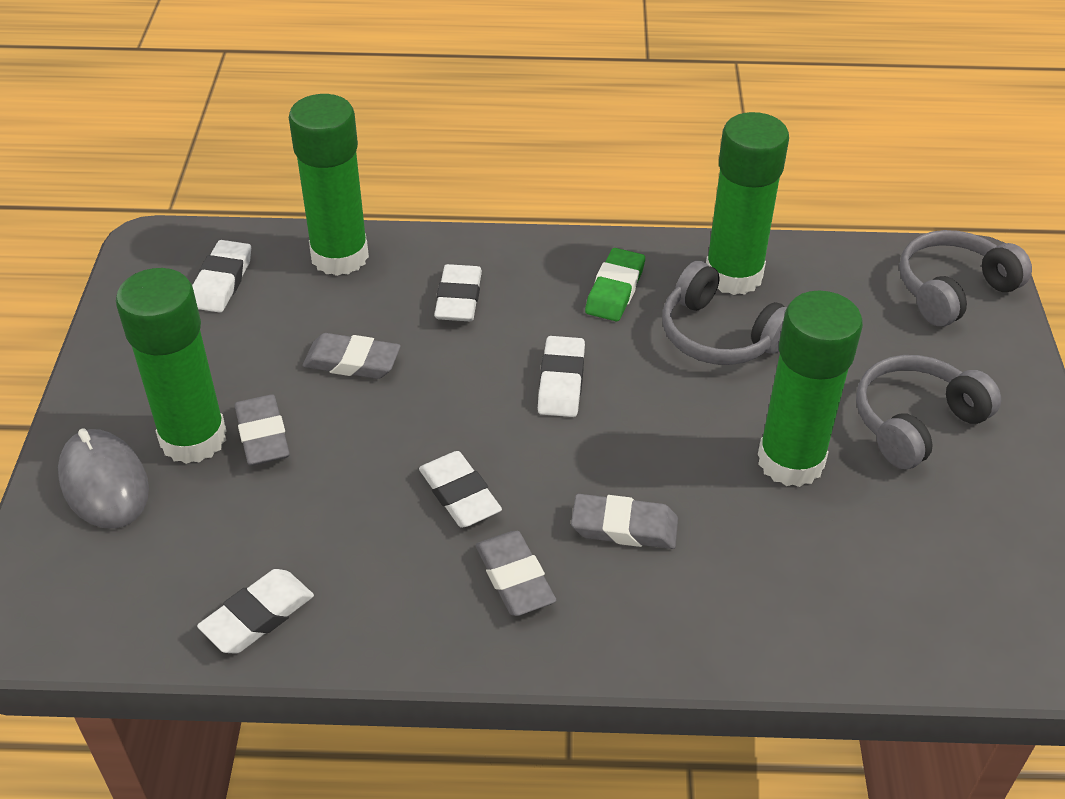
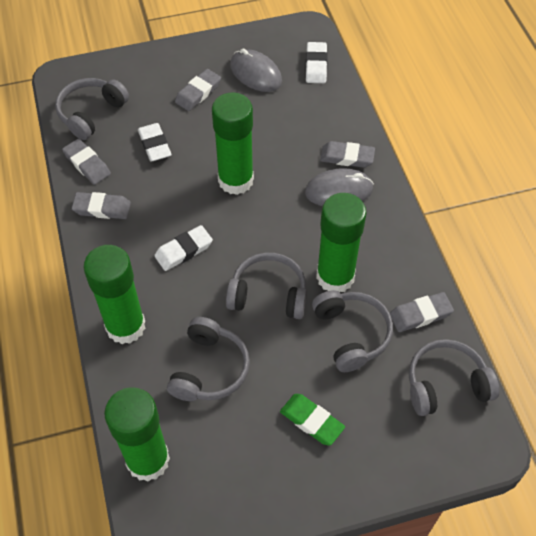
grey eraser: [234,394,290,466] [303,333,401,379] [476,531,557,616] [571,494,678,549] = 4 -> [62,139,111,185] [72,192,131,219] [175,69,221,111] [320,141,375,168] [390,292,454,332] = 5
grey headphones: [663,261,787,365] [856,355,1001,469] [899,230,1032,326] = 3 -> [55,78,129,140] [167,317,250,401] [226,253,307,319] [312,290,393,372] [409,339,499,416] = 5
grey mouse: [58,428,149,529] = 1 -> [230,48,282,92] [305,168,374,206] = 2
white eraser: [192,240,251,313] [197,569,314,654] [419,451,502,528] [434,264,482,321] [538,336,585,417] = 5 -> [138,123,172,162] [154,225,213,271] [306,42,328,83] = 3

